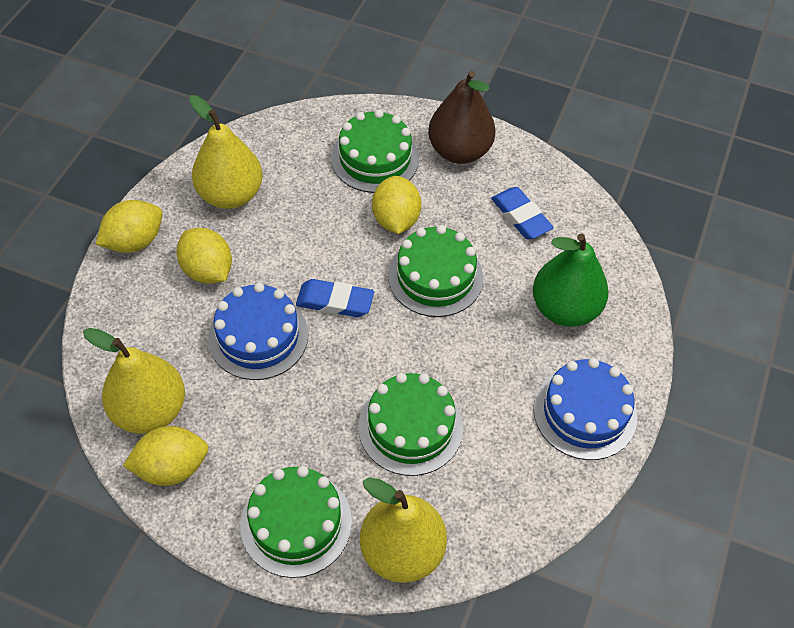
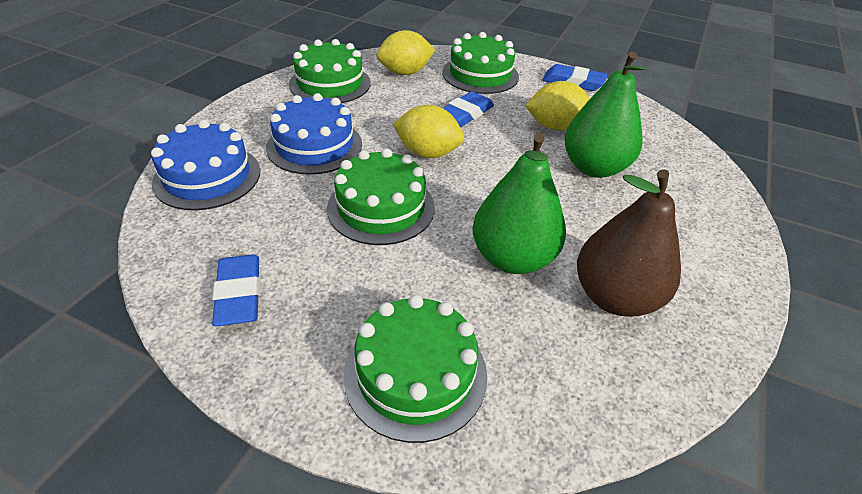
blue eraser: [296,279,374,317] [491,187,554,239] = 2 -> [212,254,260,327] [443,91,494,127] [543,64,607,91] = 3
green pear: [533,234,609,327] = 1 -> [473,133,566,274] [564,52,645,178] = 2
yellow lemon: [96,200,162,253] [123,426,209,486] [176,228,232,284] [372,176,421,234] = 4 -> [376,30,435,75] [393,105,464,158] [525,81,590,130] = 3
yellow pear: [83,328,185,434] [189,95,263,209] [360,477,447,583] = 3 -> none = 0

